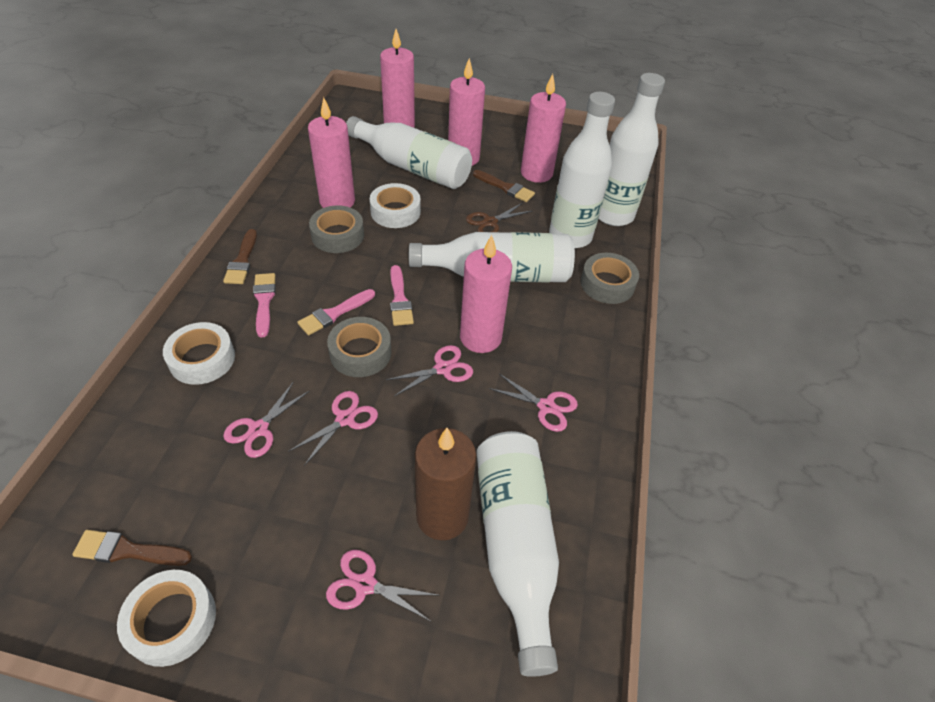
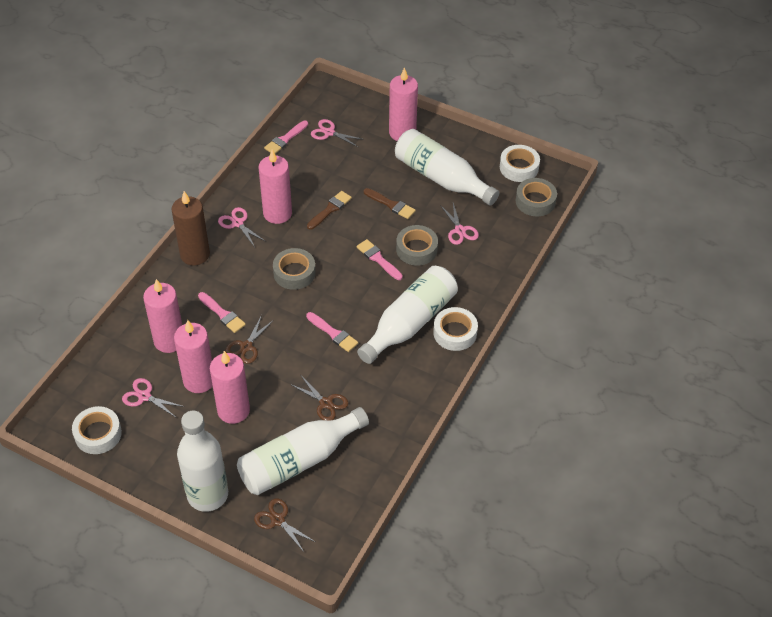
brown brush: [72,530,192,566] [223,229,257,284] [473,170,535,202] = 3 -> [307,191,352,230] [364,188,416,219] = 2
brown scissors: [466,203,532,232] = 1 -> [225,315,274,364] [254,498,315,552] [290,374,348,420] = 3
pink brush: [253,273,276,337] [297,289,375,335] [390,265,414,326] = 3 -> [198,292,246,333] [264,121,308,154] [306,312,358,352] [357,239,403,280] = 4
pink scissors: [223,381,309,458] [288,391,378,466] [326,550,438,621] [386,345,473,396] [489,373,578,432] = 5 -> [122,378,185,417] [218,207,266,246] [311,119,362,147] [440,203,479,245] = 4
white bottle: [346,116,472,189] [409,232,575,283] [477,431,559,677] [549,92,615,248] [599,73,665,226] = 5 -> [177,411,228,512] [237,407,369,495] [357,266,458,364] [395,129,499,205] = 4

